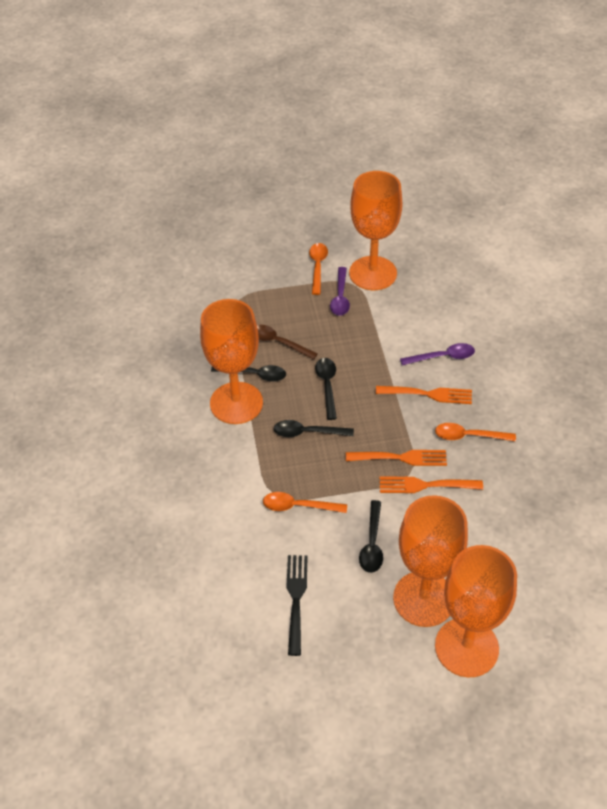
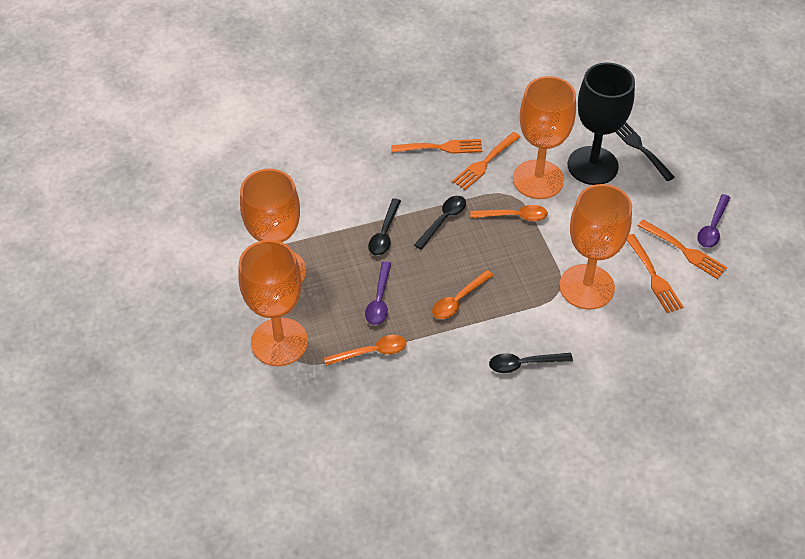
black goblet: none = 0 -> [568,62,635,185] = 1
black spoon: [211,365,286,382] [274,420,354,437] [315,358,337,420] [359,500,383,573] = 4 -> [368,199,401,256] [414,196,466,250] [489,353,573,373] = 3
brown spoon: [257,325,318,360] = 1 -> none = 0
orange fork: [346,450,447,466] [376,386,472,404] [379,476,483,493] = 3 -> [391,139,482,154] [452,132,520,190] [627,234,684,313] [638,220,727,279] = 4

